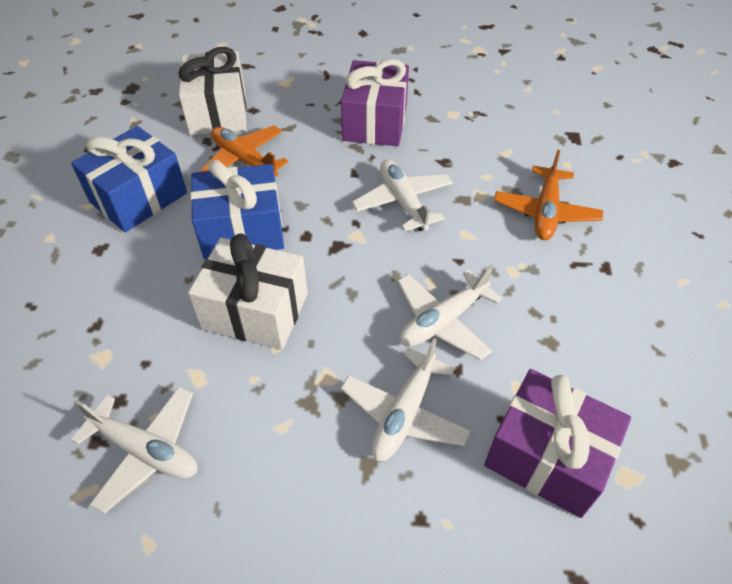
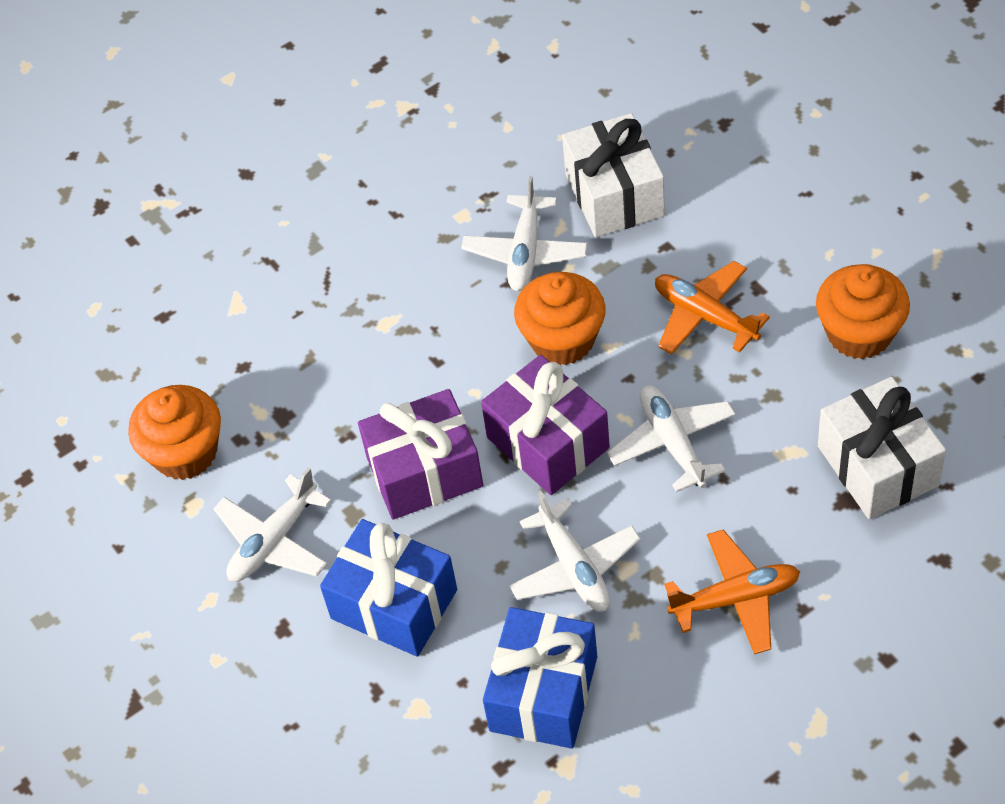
orange cupcake: none = 0 -> [128,385,221,480] [514,272,606,365] [816,264,910,359] = 3

